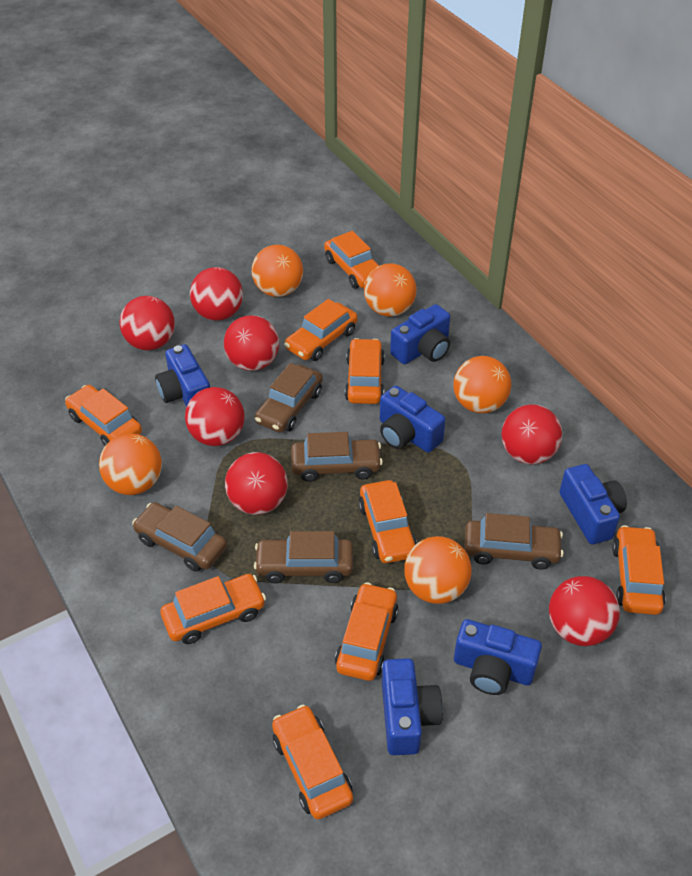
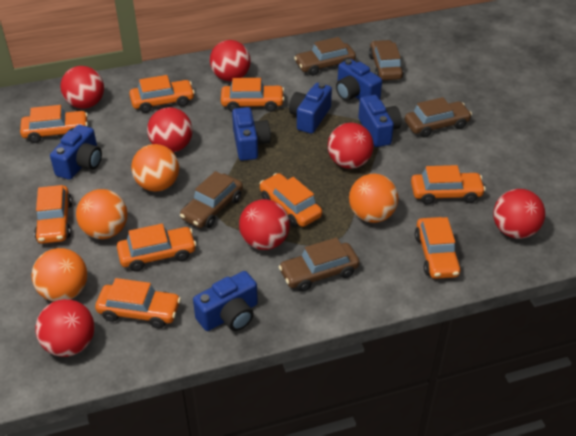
orange ball: [99,434,162,495] [251,245,303,297] [364,263,417,317] [404,536,472,604] [454,356,511,413] = 5 -> [31,248,87,301] [76,189,127,239] [131,144,179,192] [349,174,398,223] = 4

